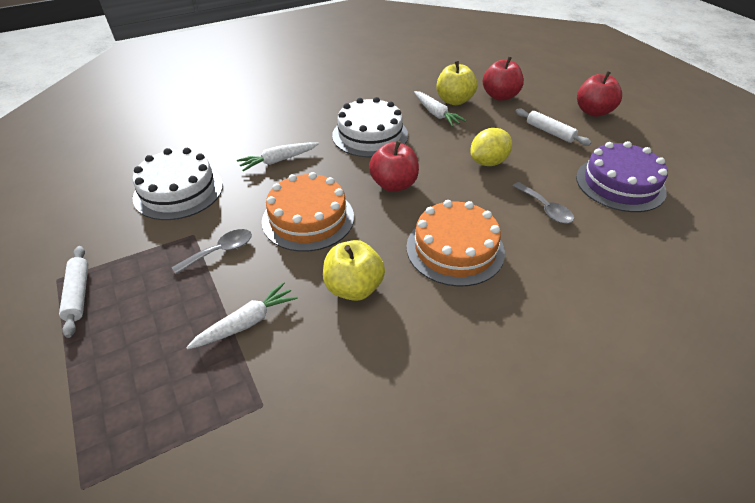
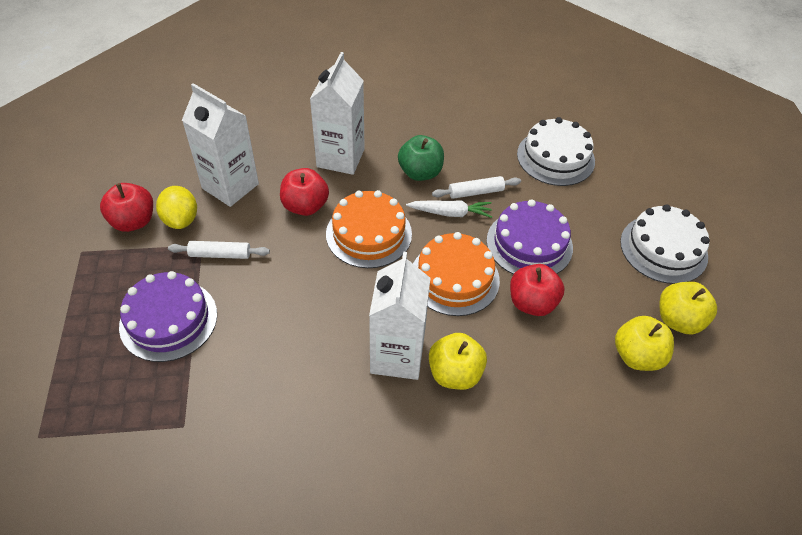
green apple: none = 0 -> [398,135,444,181] = 1
grey spoon: [171,229,252,275] [513,182,574,224] = 2 -> none = 0
purple cake: [576,141,668,212] = 1 -> [119,271,217,362] [487,199,573,274] = 2
white carrot: [186,282,298,350] [237,142,319,171] [414,91,466,127] = 3 -> [406,200,492,218] = 1
white carton: none = 0 -> [182,83,259,207] [310,52,365,175] [369,252,430,380] = 3
yellow apple: [323,240,385,301] [436,61,477,105] = 2 -> [429,333,487,390] [615,316,674,371] [659,282,717,334] = 3

